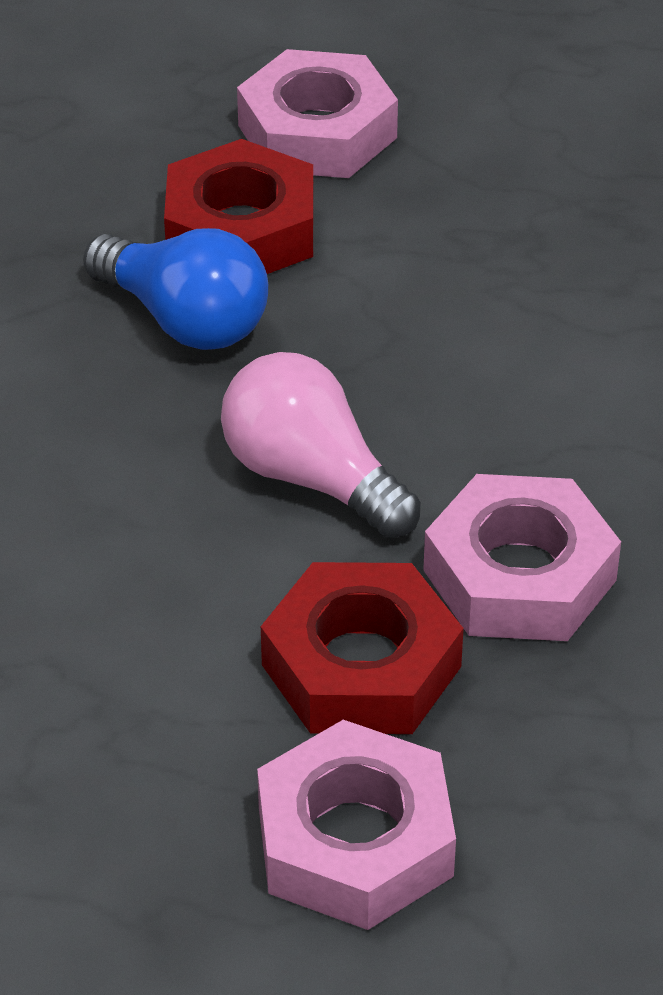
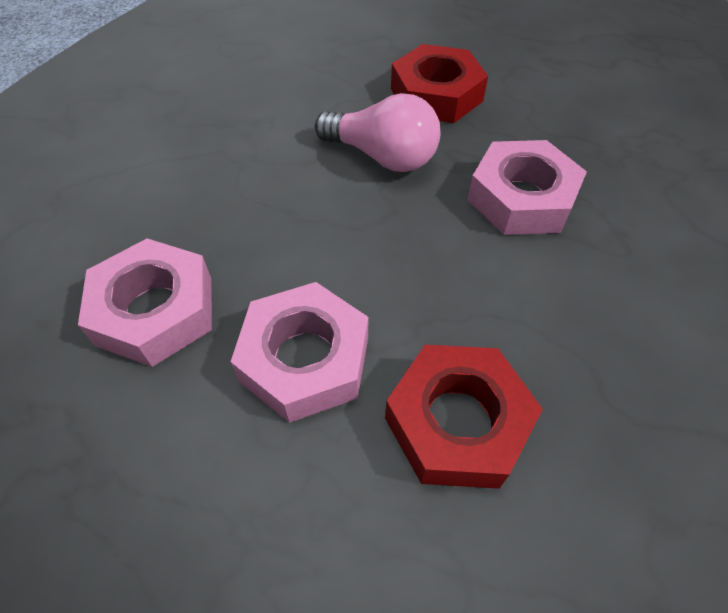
blue light bulb: [83,228,268,350] = 1 -> none = 0

